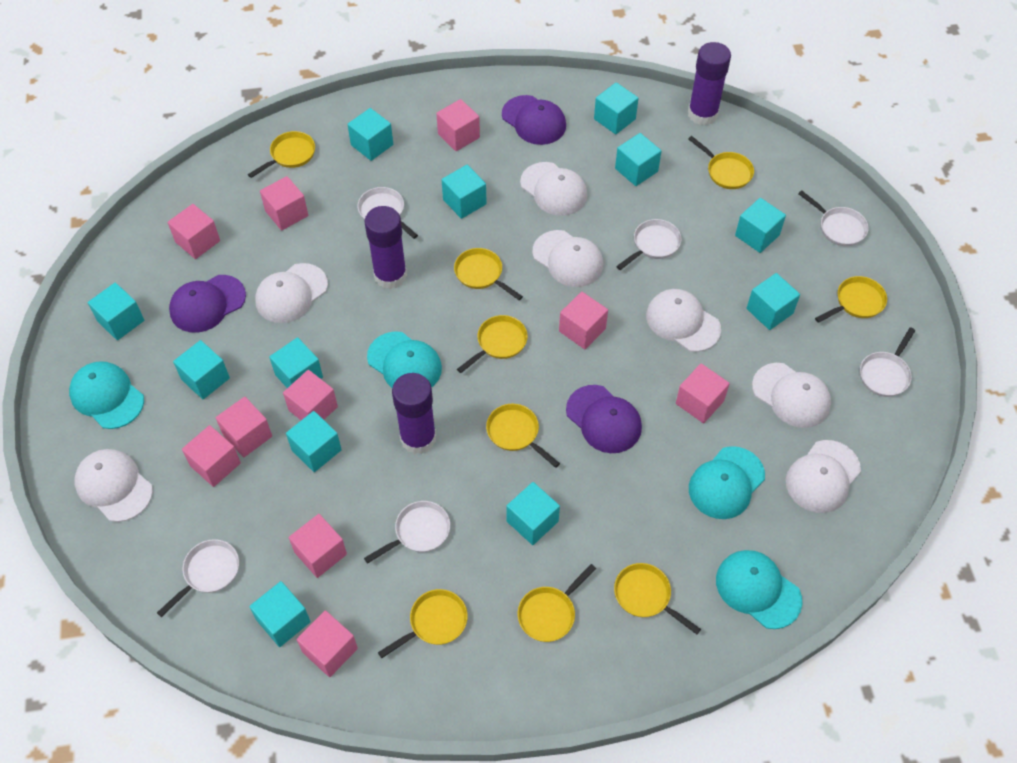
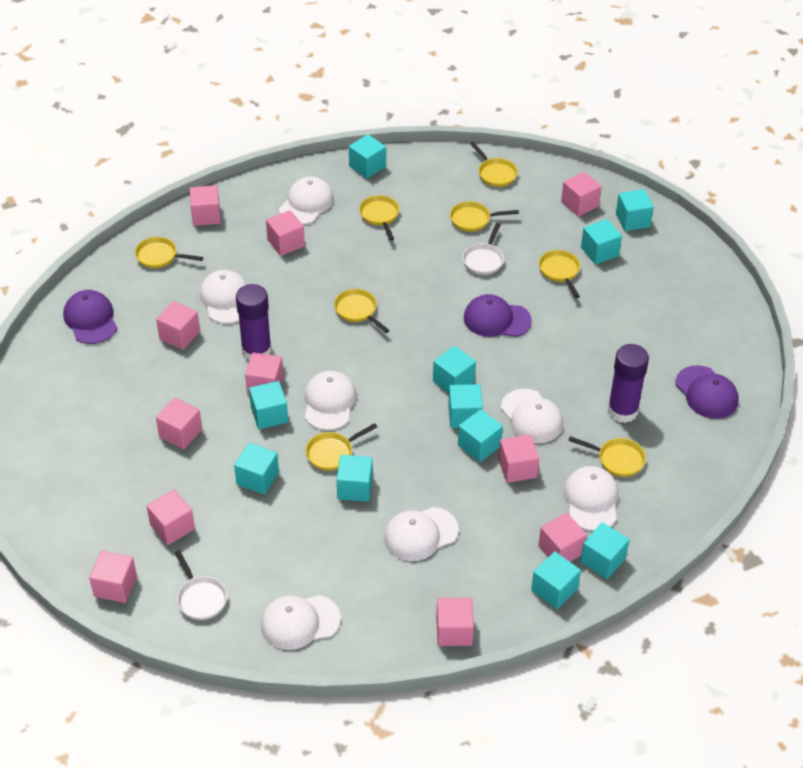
pink cube: [168,204,220,259] [182,425,241,487] [216,397,272,457] [260,176,308,231] [283,370,338,420] [289,514,347,578] [297,611,358,677] [436,99,480,151] [559,292,608,349] [676,364,730,423] = 10 -> [89,551,137,603] [147,490,195,545] [156,301,200,350] [156,398,202,449] [190,185,221,226] [245,352,284,395] [266,210,305,256] [436,598,474,646] [499,434,539,483] [538,513,587,562] [561,172,602,217] = 11
purple glue stick: [365,206,407,289] [392,373,436,454] [688,42,731,125] = 3 -> [236,284,272,361] [608,344,649,423] = 2
turquoise cap: [69,361,144,429] [367,331,442,388] [689,446,765,519] [716,550,803,629] = 4 -> none = 0
turquoise cube: [88,283,144,340] [173,340,230,399] [249,581,311,647] [269,337,323,388] [286,411,342,472] [347,108,393,161] [442,165,487,219] [507,482,560,545] [594,82,639,134] [615,133,661,186] [735,198,786,253] [747,273,800,330] = 12 -> [234,443,279,495] [249,381,288,429] [337,455,373,502] [349,134,386,179] [433,346,476,393] [448,384,483,428] [458,409,503,462] [531,551,581,609] [580,522,630,579] [581,219,622,265] [616,189,654,231] = 11
white pan: [157,539,239,617] [357,187,418,239] [364,501,450,564] [616,219,682,270] [798,190,869,246] [860,327,915,397] = 6 -> [175,550,227,620] [463,223,504,275] = 2
yellow pan: [248,131,315,178] [378,589,468,658] [454,248,523,300] [457,315,528,373] [486,404,560,468] [518,564,596,642] [614,563,701,635] [688,136,754,189] [815,276,887,323] = 9 -> [135,237,203,268] [306,423,377,471] [334,289,390,333] [359,195,399,241] [450,201,519,232] [470,142,518,187] [539,250,580,298] [568,436,646,477] = 8

